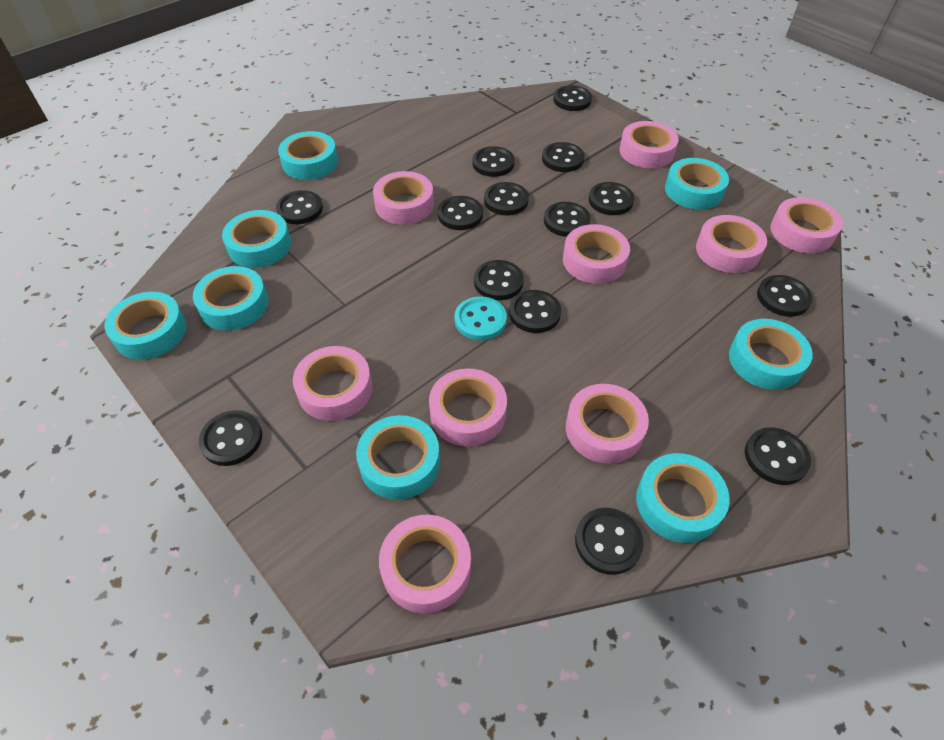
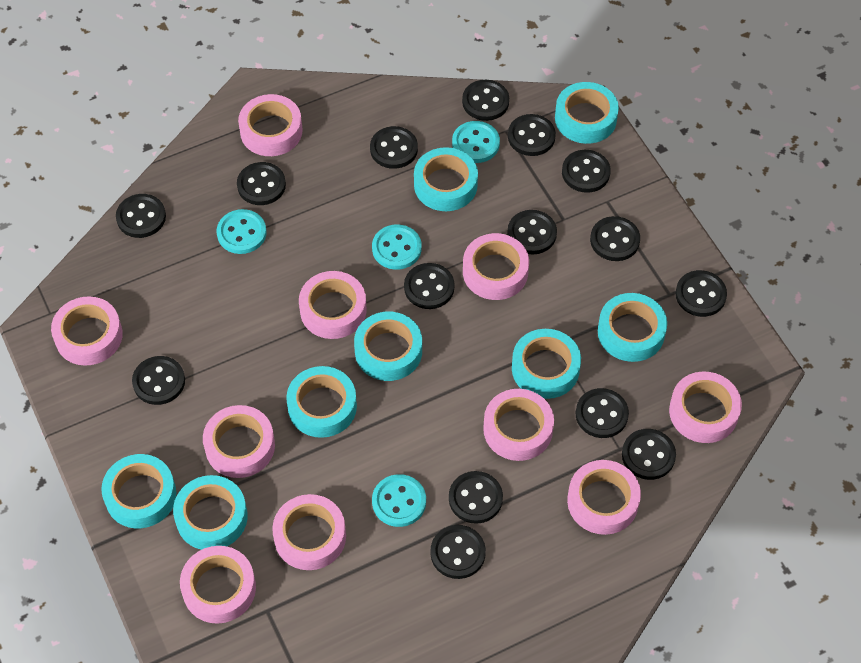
black button: [199,410,262,466] [276,190,323,224] [438,196,483,230] [472,146,515,177] [474,260,524,300] [484,182,529,215] [509,290,561,333] [542,142,585,172] [544,202,590,237] [553,85,592,111] [575,508,644,575] [589,182,634,215] [745,427,811,485] [757,275,812,317] = 14 -> [116,194,166,238] [132,356,185,405] [237,162,286,205] [370,126,418,169] [404,263,454,309] [430,525,486,579] [449,471,503,524] [462,80,509,121] [507,210,557,254] [508,114,556,156] [562,150,611,193] [576,388,629,438] [590,216,640,261] [622,429,676,480] [676,270,727,317] = 15
pink tape: [293,346,372,421] [373,171,434,224] [379,515,471,613] [429,368,507,446] [563,224,630,284] [566,384,649,464] [620,121,679,168] [696,215,767,273] [771,197,843,253] = 9 -> [51,296,123,366] [180,546,256,624] [203,405,275,478] [238,94,303,156] [272,494,346,570] [299,271,367,339] [463,233,529,300] [483,389,554,461] [567,460,641,535] [669,372,742,443] = 10
turquoise button: [454,296,507,340] = 1 -> [217,209,266,254] [372,225,422,270] [372,474,426,527] [452,121,500,163] = 4

